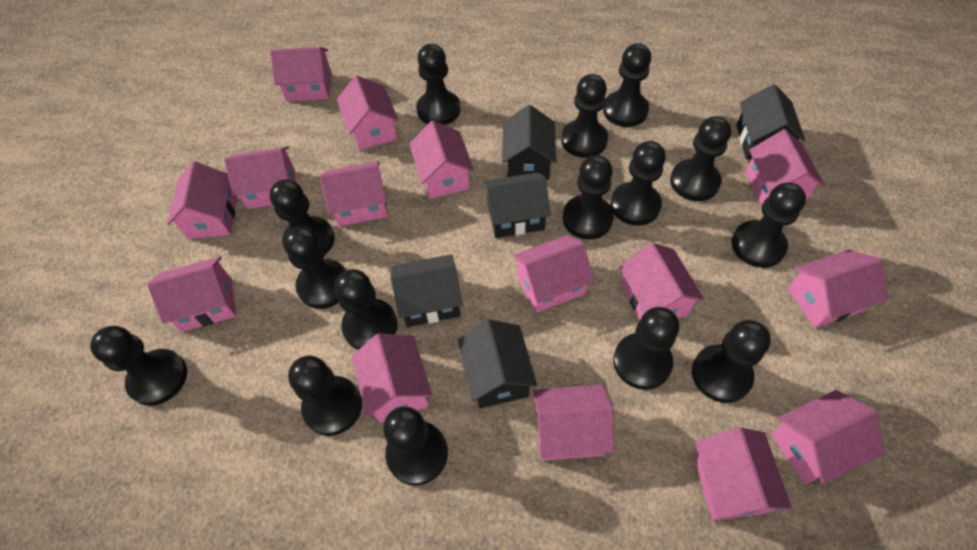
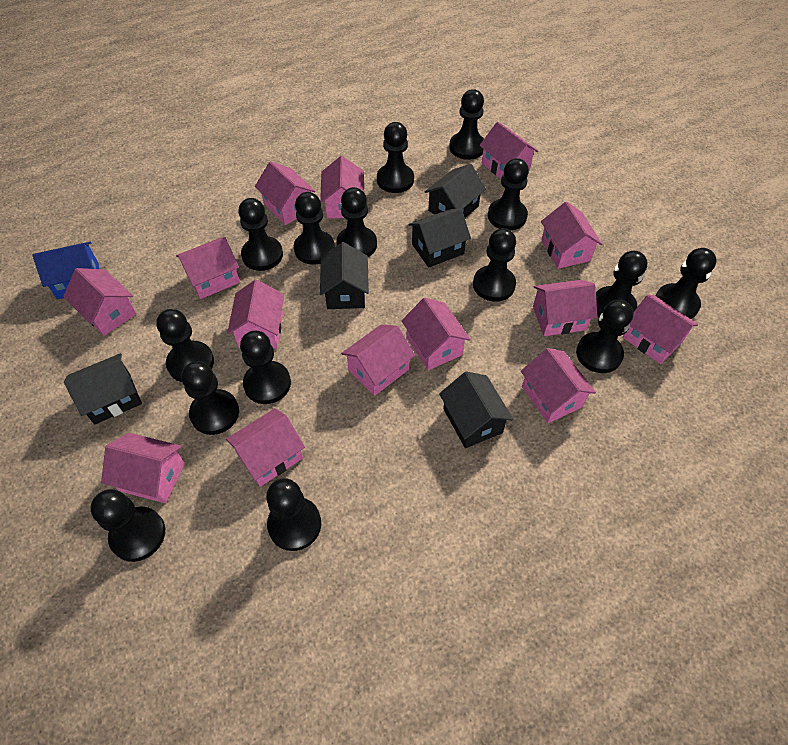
blue house: none = 0 -> [32,242,99,299] = 1
pink house: [147,256,236,332] [167,161,237,239] [224,146,295,209] [270,47,332,101] [320,161,388,226] [337,75,398,150] [352,333,432,423] [409,121,474,199] [512,235,594,313] [533,385,614,461] [619,243,704,320] [693,427,792,521] [746,129,825,205] [771,390,885,484] [788,250,888,328] = 15 -> [63,268,137,336] [101,433,185,503] [176,237,240,299] [226,408,305,487] [227,280,284,349] [255,162,316,225] [320,156,364,218] [341,325,415,396] [401,298,471,370] [480,122,538,179] [521,348,596,423] [533,280,598,336] [541,202,602,269] [623,295,698,364] = 14

